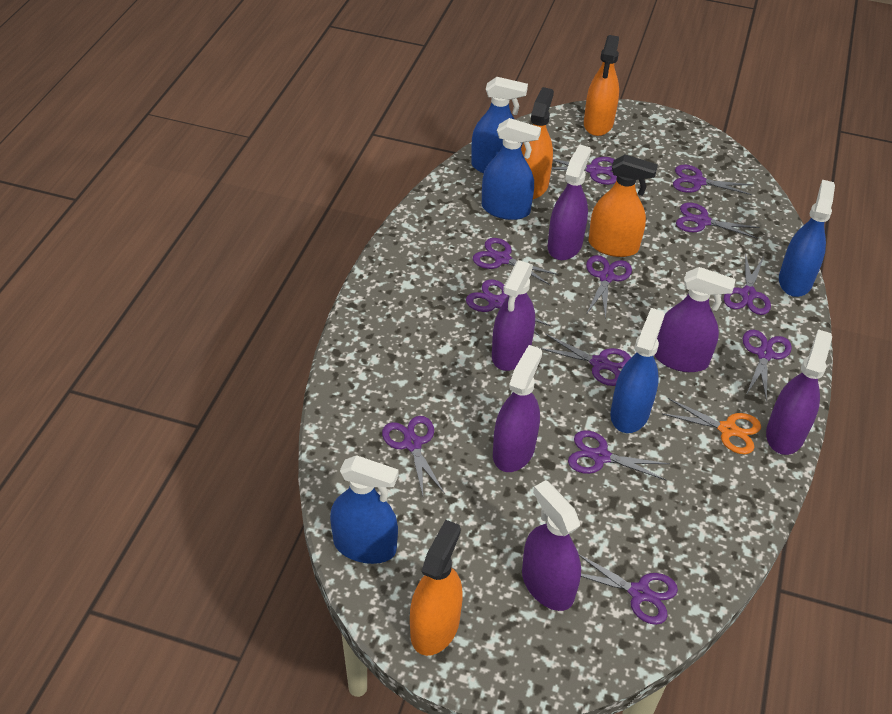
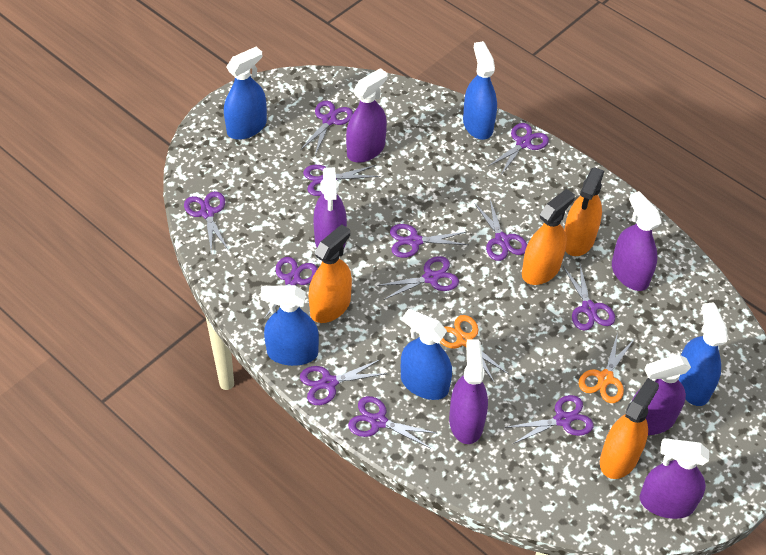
orange scissors: [663,398,761,454] = 1 -> [440,315,508,383] [579,332,634,403] = 2

